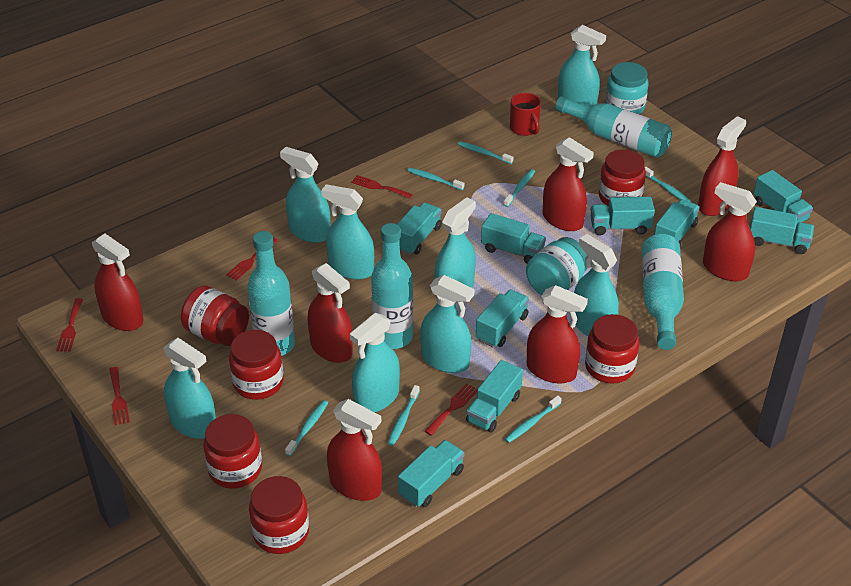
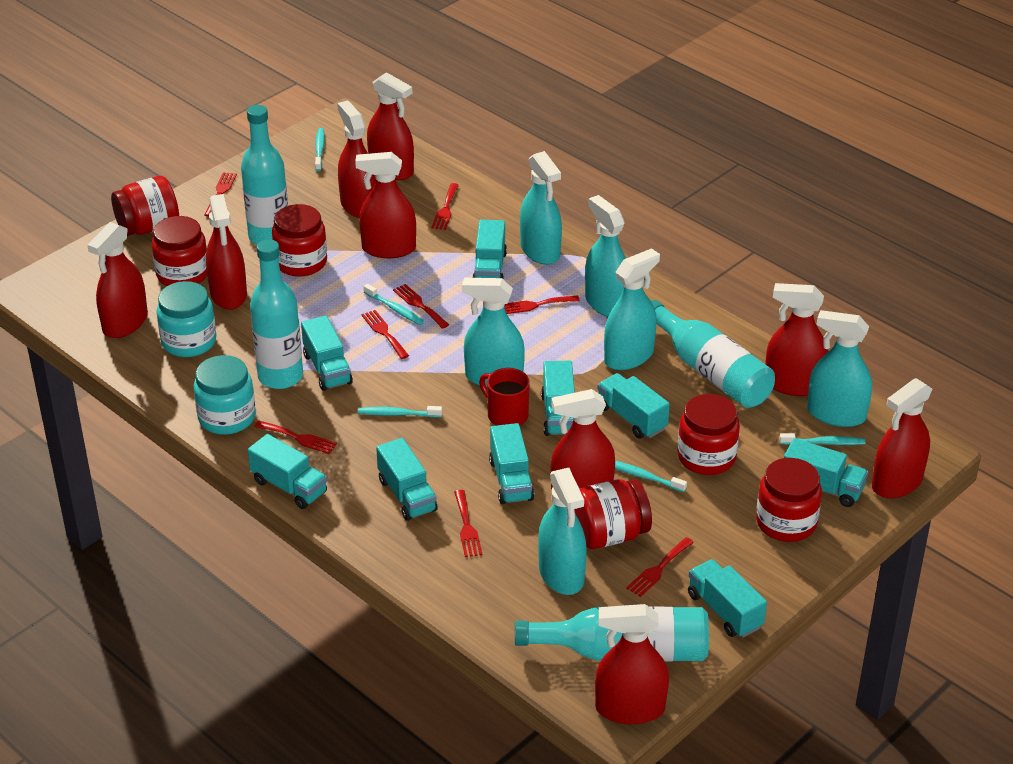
red fork: [56,298,83,352] [109,367,130,425] [226,238,278,280] [351,175,412,199] [425,383,477,436] = 5 -> [204,172,237,217] [254,421,337,454] [361,310,409,359] [393,284,449,329] [431,183,459,230] [454,490,482,557] [504,295,580,314] [626,537,694,597] = 8
red spray bottle: [92,233,143,331] [308,263,353,363] [327,399,382,501] [527,285,588,383] [543,137,594,231] [698,116,746,216] [703,182,757,281] = 7 -> [88,222,148,338] [206,194,247,310] [337,101,376,218] [355,152,416,258] [367,72,414,180] [550,389,615,491] [595,604,669,725] [765,283,828,396] [872,378,932,498] = 9
turquoise spray bottle: [164,338,216,439] [280,147,331,243] [321,184,374,280] [350,313,400,412] [420,275,474,373] [435,197,476,296] [558,25,606,106] [574,234,619,336] = 8 -> [462,278,525,387] [520,151,562,265] [538,468,587,595] [585,195,626,317] [604,248,660,370] [807,310,872,427] = 6
turquoise toothbrush: [285,400,328,456] [388,385,420,446] [407,168,464,190] [458,141,514,164] [504,169,535,207] [505,396,562,443] [645,167,691,202] = 7 -> [315,128,325,171] [358,406,442,417] [364,284,424,325] [615,461,687,492] [779,433,866,445] = 5

